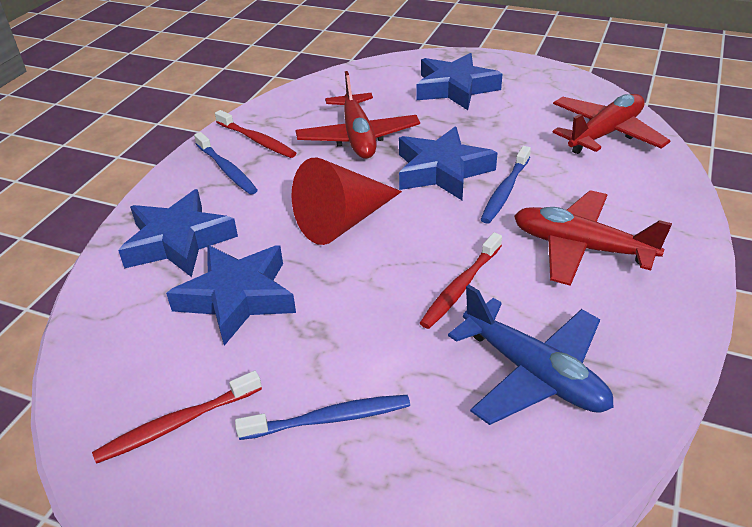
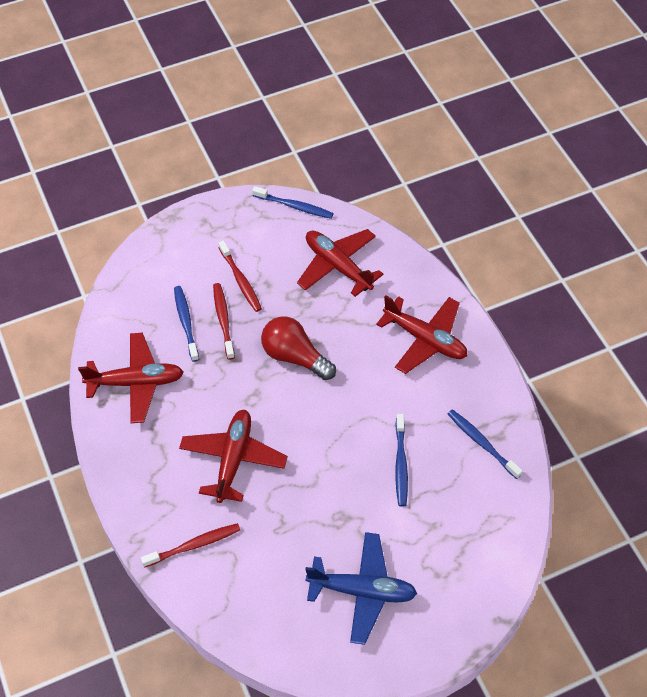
blue star: [118,189,238,277] [166,245,296,346] [399,126,497,200] [417,53,503,110] = 4 -> none = 0
blue toothbrush: [194,132,258,195] [235,395,410,440] [481,146,531,224] = 3 -> [174,286,199,362] [252,186,334,219] [395,414,408,506] [448,409,523,479] = 4
red cone: [291,157,402,245] = 1 -> none = 0
red light bulb: none = 0 -> [261,316,336,380] = 1
red plane: [295,71,420,159] [514,190,672,286] [553,94,670,154] = 3 -> [78,332,184,423] [179,410,288,503] [297,229,383,297] [376,295,467,374] = 4

